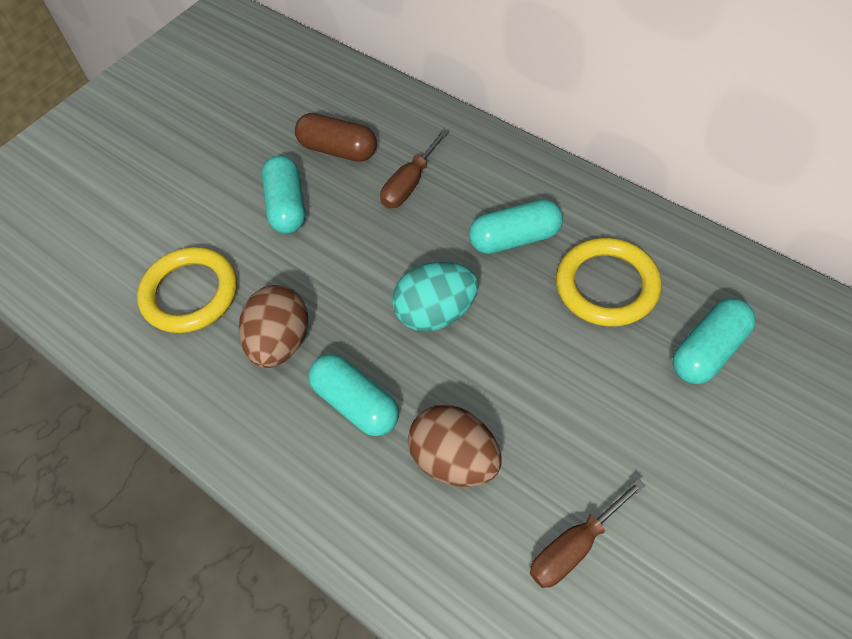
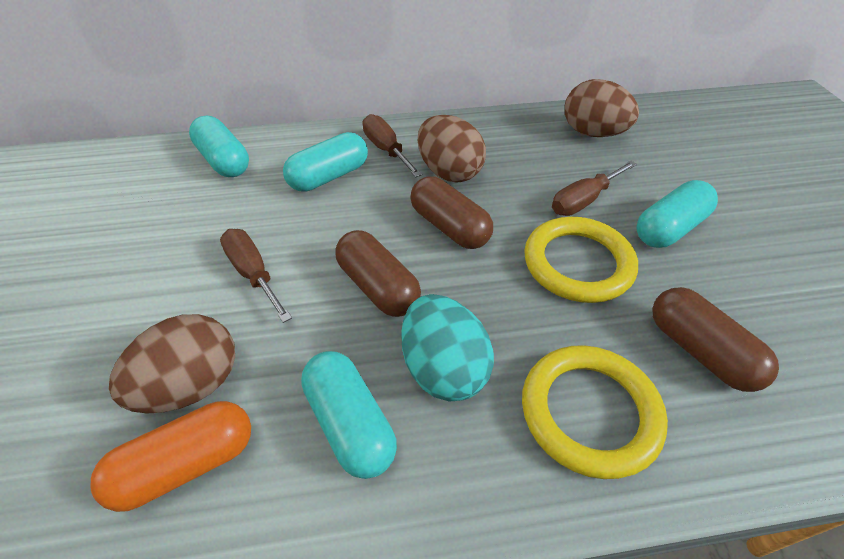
brown capsule: [295,113,377,162] = 1 -> [335,230,421,317] [410,176,493,249] [652,287,779,392] = 3
brown egg: [239,285,308,368] [408,405,501,487] = 2 -> [109,314,235,414] [418,115,486,183] [565,79,639,137] = 3
brown screwdriver: [380,129,449,208] [530,478,646,588] = 2 -> [220,229,292,323] [363,114,422,177] [552,161,637,216] = 3
orange capsule: none = 0 -> [91,401,251,512] = 1

